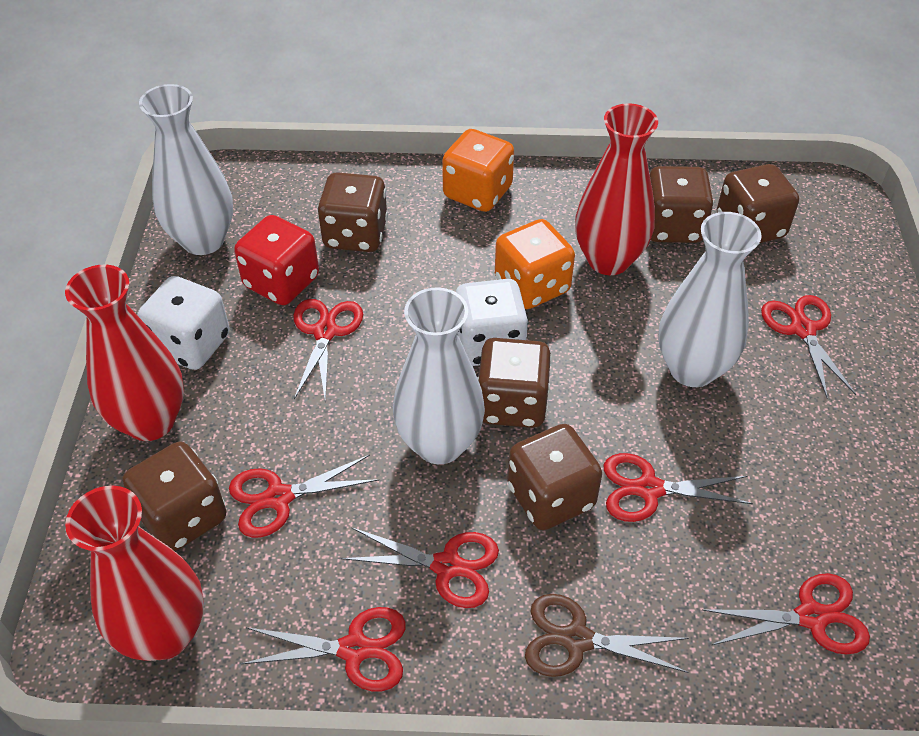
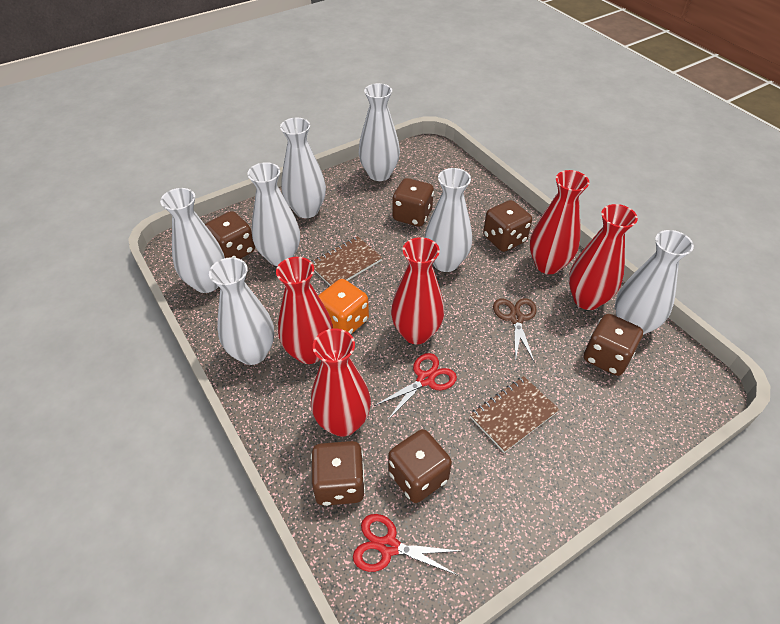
brown notebook: none = 0 -> [311,236,382,286] [470,376,560,453] = 2
orange dice: [442,129,514,212] [495,219,575,309] = 2 -> [318,279,369,334] = 1
red dice: [234,215,319,305] = 1 -> none = 0
red scissors: [229,455,379,538] [241,607,406,691] [293,299,363,402] [341,527,499,608] [604,453,753,522] [702,573,870,655] [761,295,856,398] = 7 -> [353,514,460,576] [374,353,457,420] = 2
red vase: [65,265,184,441] [65,486,204,661] [575,103,658,275] = 3 -> [276,257,333,364] [311,328,371,437] [391,237,444,344] [530,170,590,274] [569,204,638,310] = 5
white dice: [137,276,230,370] [456,279,529,366] = 2 -> none = 0
white vase: [139,84,233,255] [393,288,485,464] [659,212,762,387] = 3 -> [160,188,225,293] [209,257,274,365] [247,162,300,266] [280,118,326,218] [359,83,400,181] [424,168,472,272] [615,230,694,335] = 7

